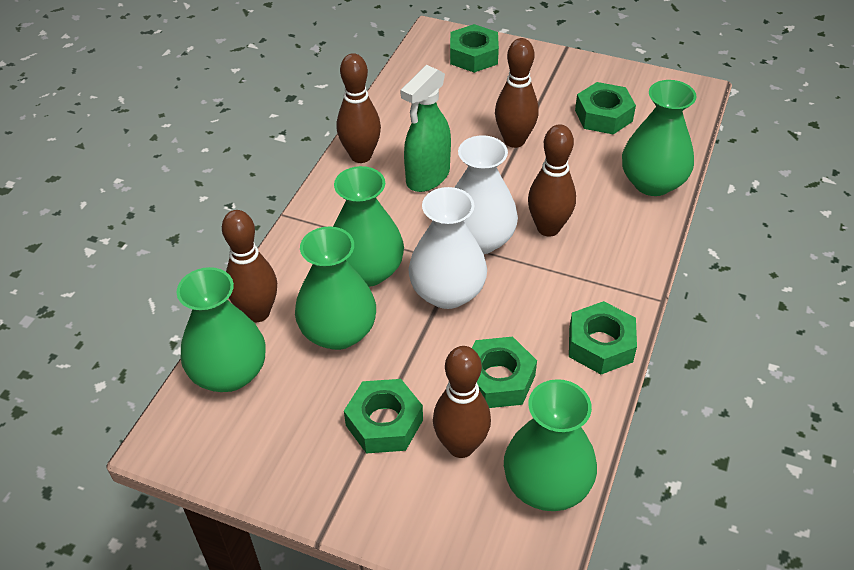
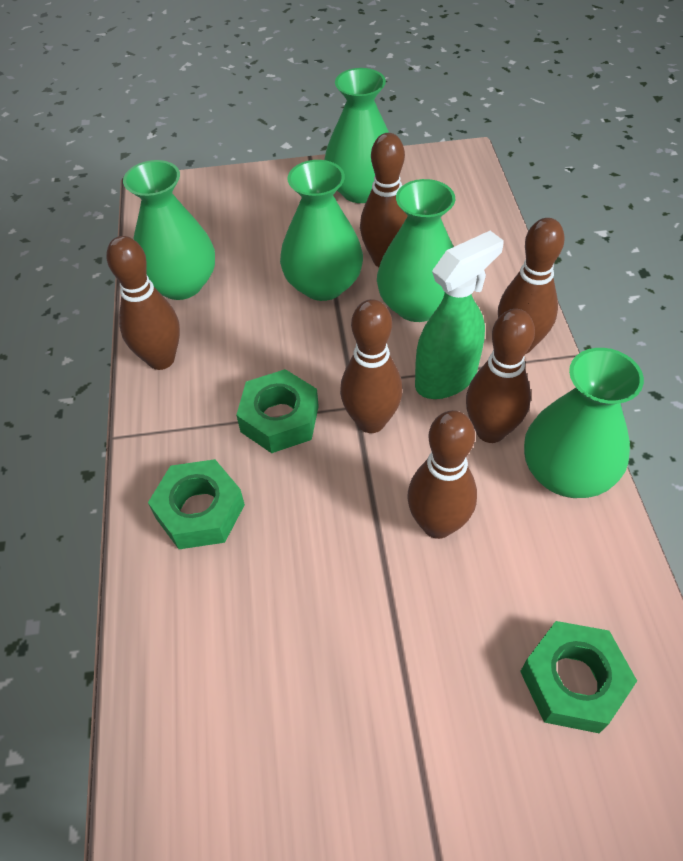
brown bowling pin: [222,210,277,322] [337,53,381,163] [433,346,491,458] [495,38,539,148] [528,124,576,237] = 5 -> [106,236,180,370] [340,299,403,433] [360,133,408,267] [407,410,477,539] [466,309,535,443] [498,218,565,354] = 6
green nut: [344,379,423,453] [450,24,499,73] [472,337,537,408] [569,301,637,374] [575,82,636,134] = 5 -> [148,459,245,549] [236,369,319,453] [520,621,637,733] = 3
white vase: [408,187,487,309] [454,135,518,254] = 2 -> none = 0

